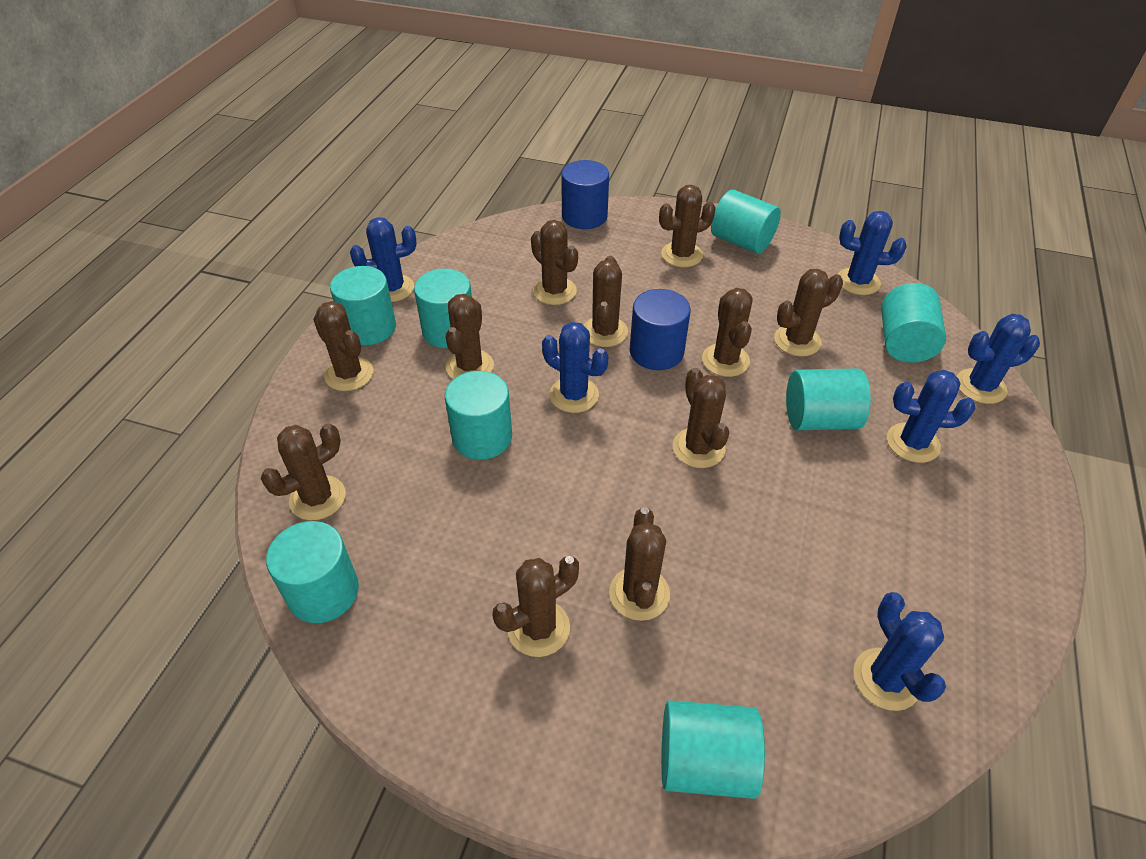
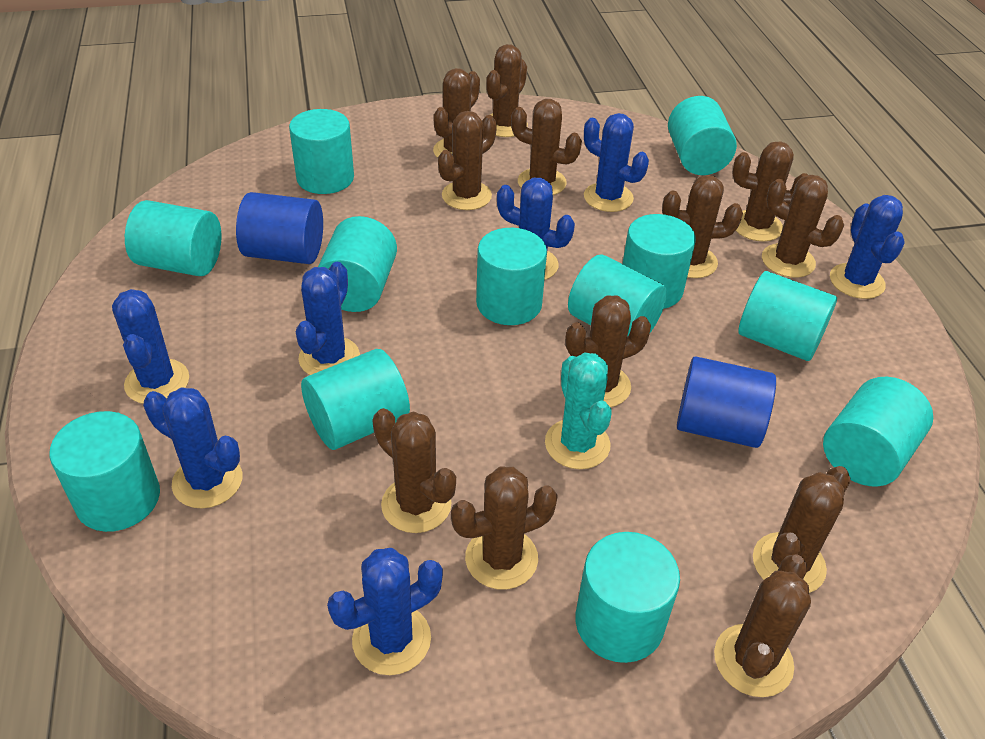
blue cactus: [350,217,417,302] [542,322,608,413] [838,211,906,295] [853,592,946,711] [887,370,976,463] [957,314,1040,404] = 6 -> [112,289,189,404] [143,387,242,509] [296,261,360,375] [327,548,443,675] [497,178,575,280] [584,113,649,212] [830,195,905,299] = 7
brown cactus: [261,423,346,520] [313,301,373,391] [446,294,494,379] [492,556,579,657] [531,220,578,305] [583,256,628,347] [609,507,670,621] [659,185,716,267] [673,368,729,468] [702,288,753,377] [774,269,843,356] = 11 -> [372,408,456,533] [433,68,480,158] [438,111,497,210] [451,467,558,590] [486,44,528,137] [511,99,582,195] [565,295,651,407] [662,175,743,278] [714,554,811,697] [733,141,808,242] [753,466,850,593] [762,175,844,278] = 12
turquoise cactus: none = 0 -> [545,352,612,469] = 1
turquoise cylinder: [266,521,359,623] [330,266,396,345] [414,269,472,348] [445,371,512,460] [661,700,765,799] [711,190,781,254] [786,368,871,430] [881,283,946,363] = 8 -> [49,411,160,532] [125,200,221,276] [289,109,354,194] [301,349,410,450] [318,216,397,312] [476,228,547,325] [568,255,667,337] [576,532,680,663] [622,214,696,309] [668,96,737,175] [738,271,837,361] [823,377,933,487] = 12

